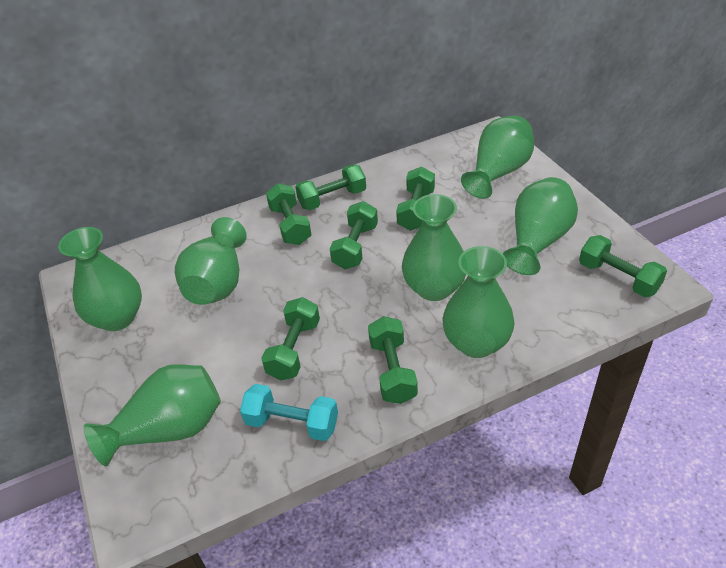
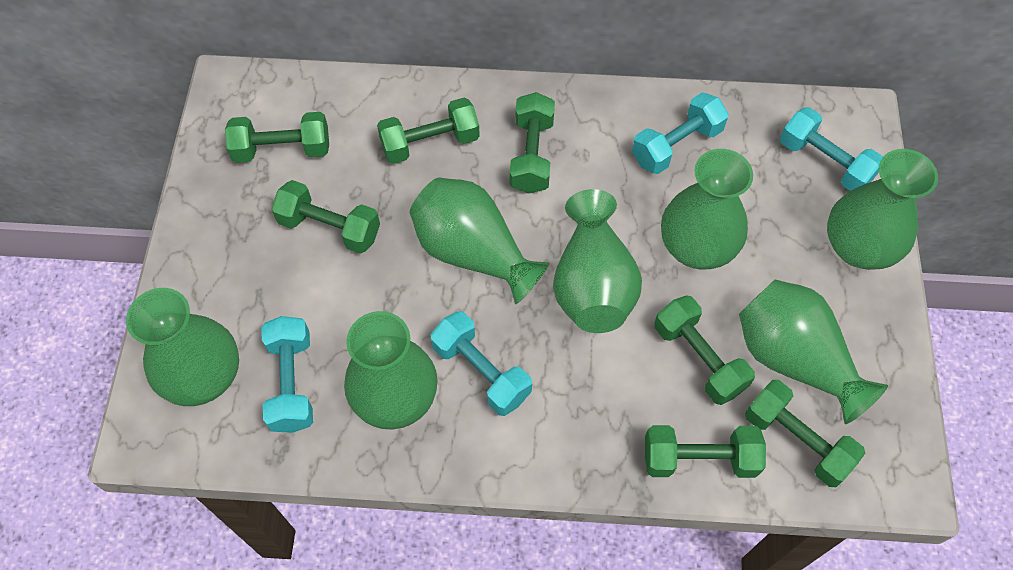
turquoise dumbbell: [240,384,338,441] = 1 -> [261,316,313,433] [430,311,532,416] [632,93,729,174] [780,107,883,191] = 4

